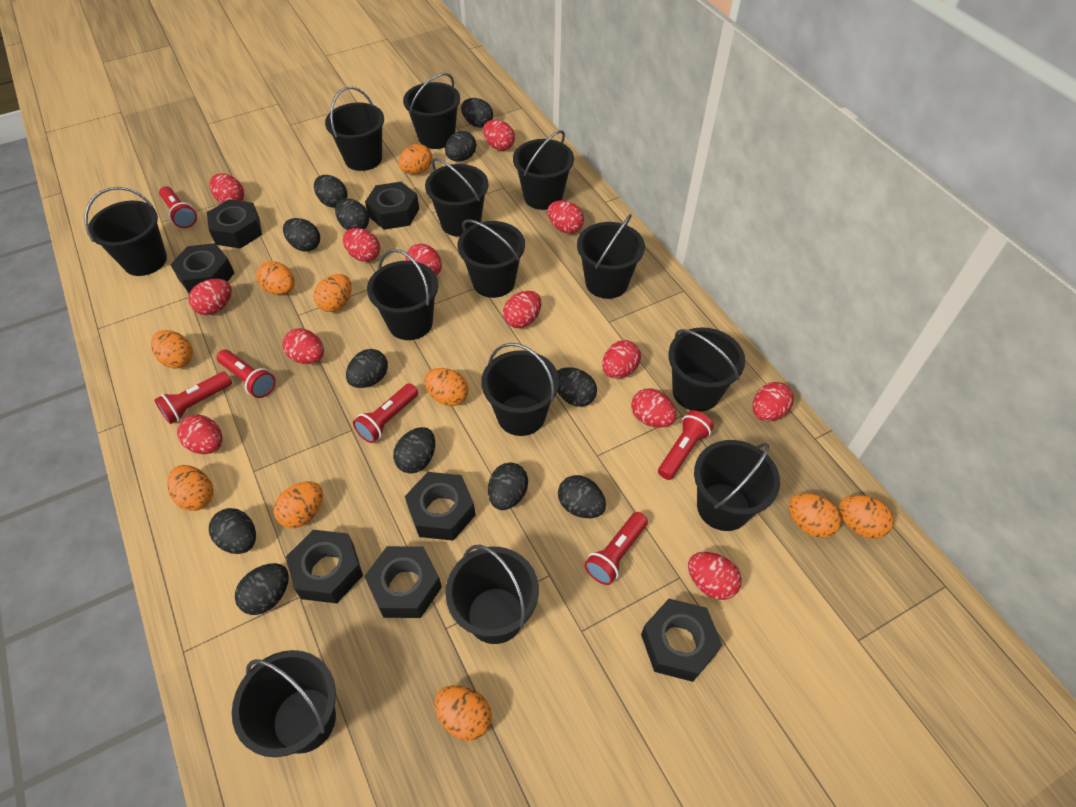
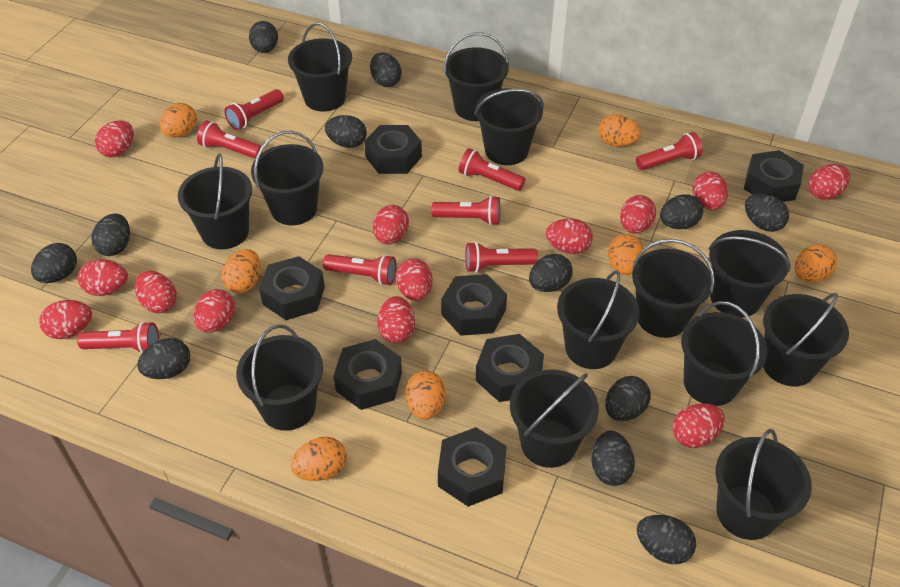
orange egg: [151,330,193,369] [167,465,213,511] [256,261,295,295] [274,481,323,528] [314,274,352,312] [398,144,432,174] [424,368,469,406] [434,685,492,741] [788,493,841,538] [839,495,894,539] = 10 -> [160,103,197,137] [221,249,261,293] [291,437,347,481] [406,371,446,420] [598,114,641,147] [608,234,644,275] [794,244,837,283] = 7
red flashlight: [154,372,232,424] [159,186,197,228] [217,350,276,398] [353,383,418,443] [584,512,648,585] [658,410,714,480] = 6 -> [77,322,159,353] [197,120,261,159] [224,89,284,130] [323,254,397,285] [431,196,500,225] [459,148,525,191] [465,242,538,273] [636,132,703,170] = 8

